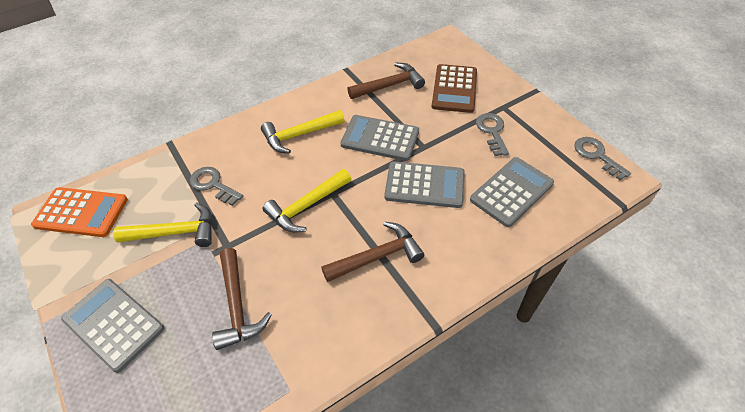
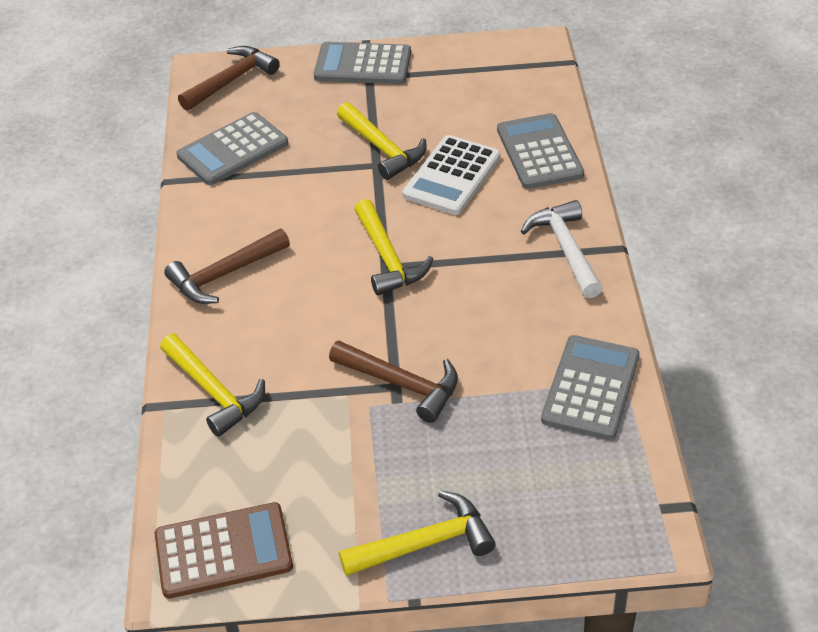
grey key: [190,167,243,206] [476,113,509,156] [574,137,631,180] = 3 -> none = 0
orange calculator: [31,187,128,237] = 1 -> none = 0
white calculator: none = 0 -> [402,135,501,215] = 1
white hammer: none = 0 -> [521,200,603,298] = 1
yellow hammer: [113,202,212,247] [261,110,345,154] [263,169,351,232] = 3 -> [160,334,265,437] [337,102,427,180] [339,490,496,576] [354,199,433,296] = 4

